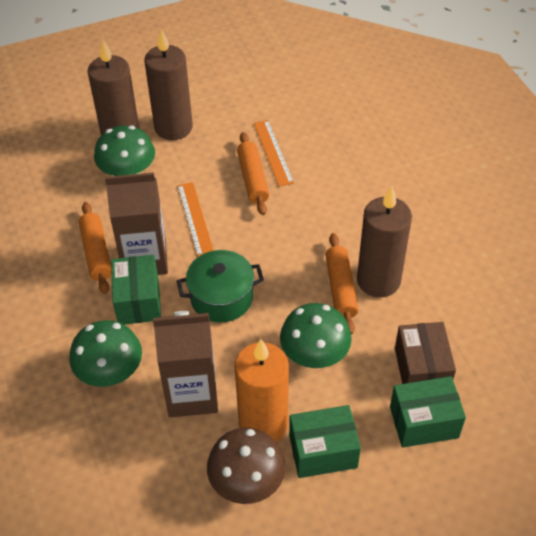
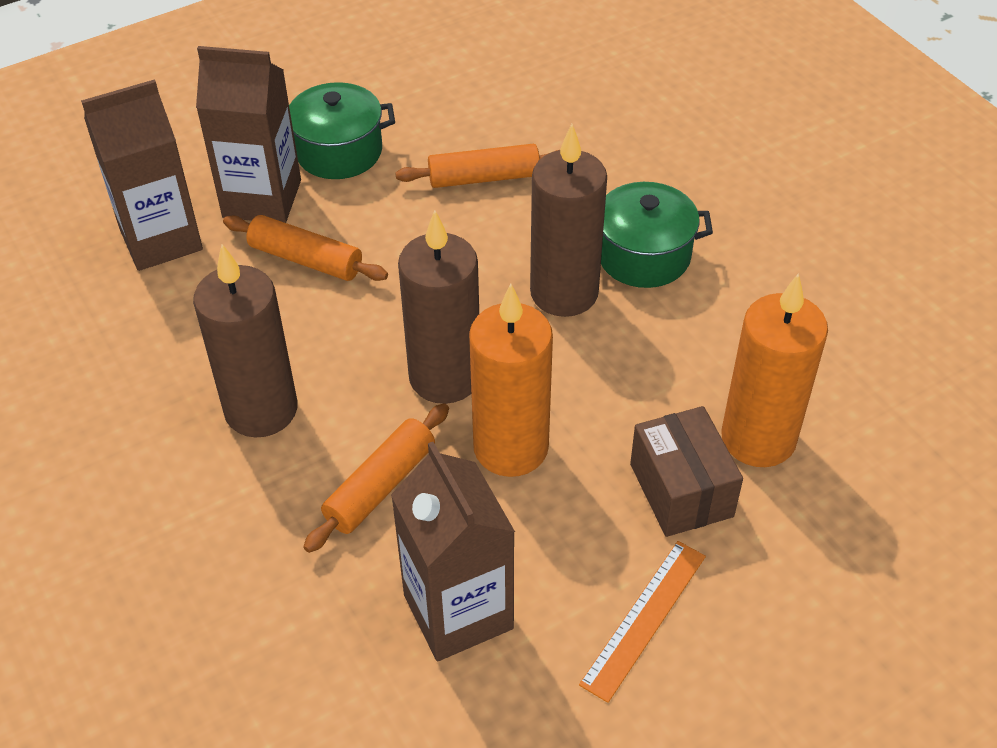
brown carton: [105,172,168,275] [153,311,218,417] = 2 -> [81,79,203,271] [196,46,301,223] [391,442,515,661] = 3
brown mushroom: [207,428,286,504] = 1 -> none = 0
green box: [111,255,161,325] [289,405,361,478] [390,376,466,448] = 3 -> none = 0
green mushroom: [69,320,142,387] [94,125,155,176] [280,303,352,368] = 3 -> none = 0
green pot: [177,250,264,323] = 1 -> [289,82,395,179] [601,182,713,288] = 2
orange candle: [234,339,289,442] = 1 -> [469,284,553,477] [721,273,828,467] = 2
orange ruler: [177,182,214,257] [254,120,294,187] = 2 -> [579,541,706,703] = 1

